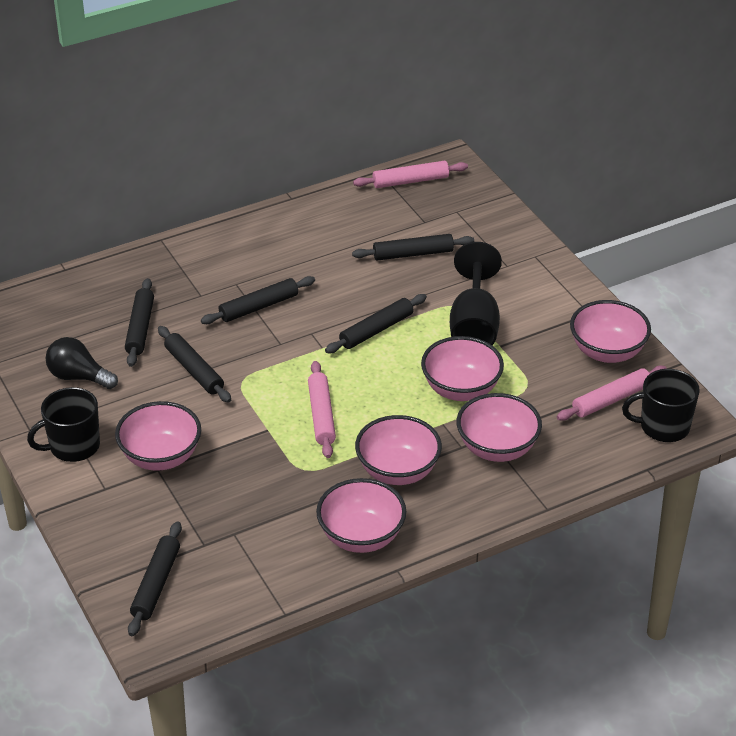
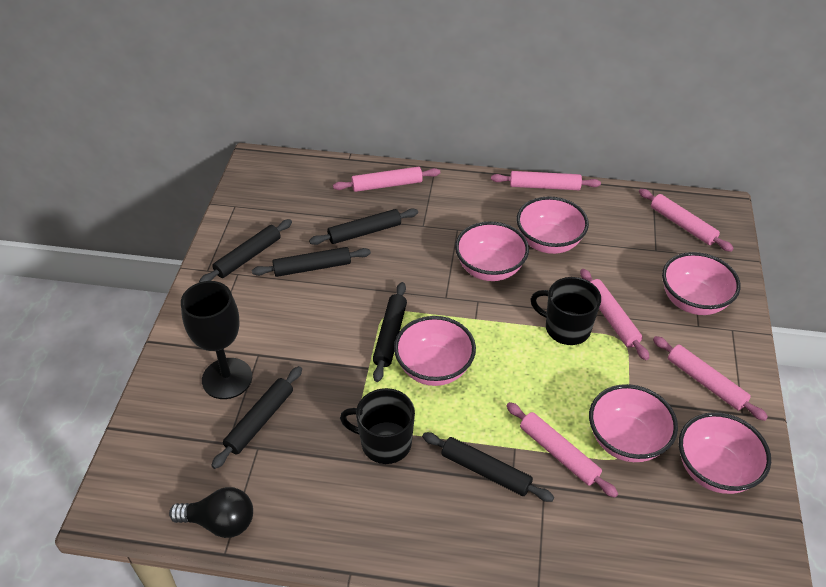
pink rolling pin: [308,361,336,458] [353,161,468,188] [557,366,667,421] = 3 -> [333,167,440,192] [491,171,601,190] [506,402,618,498] [580,269,649,360] [639,189,734,252] [653,336,768,421] = 6

